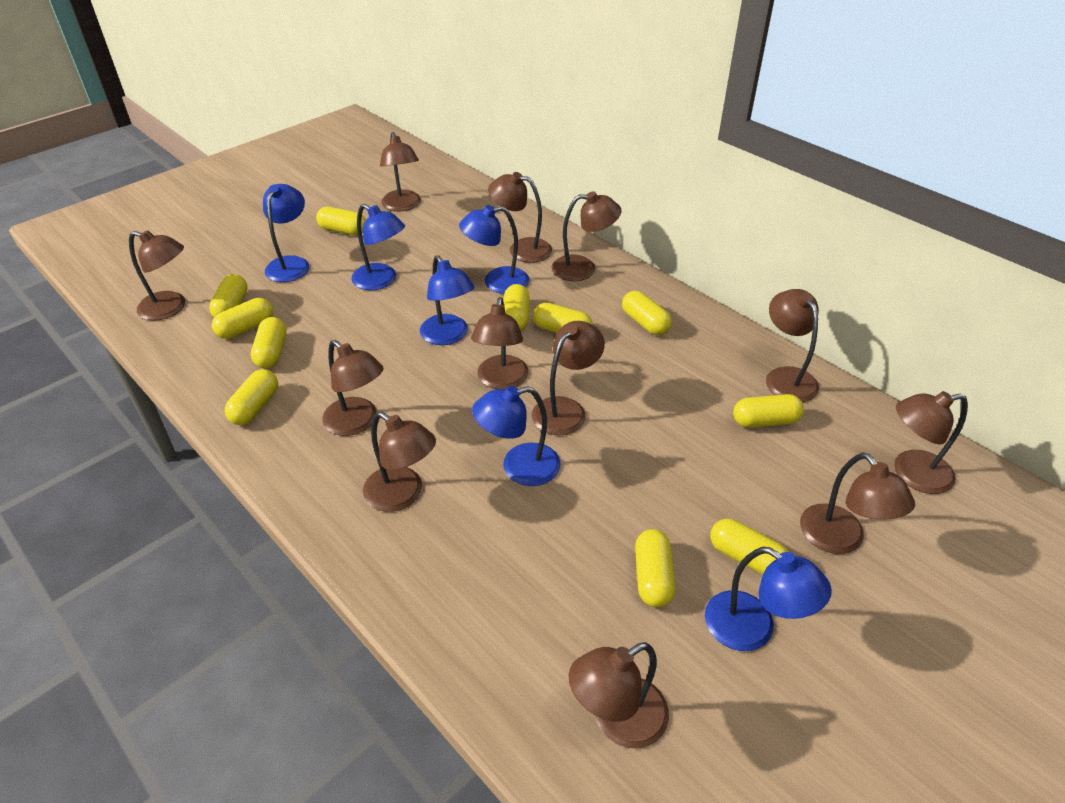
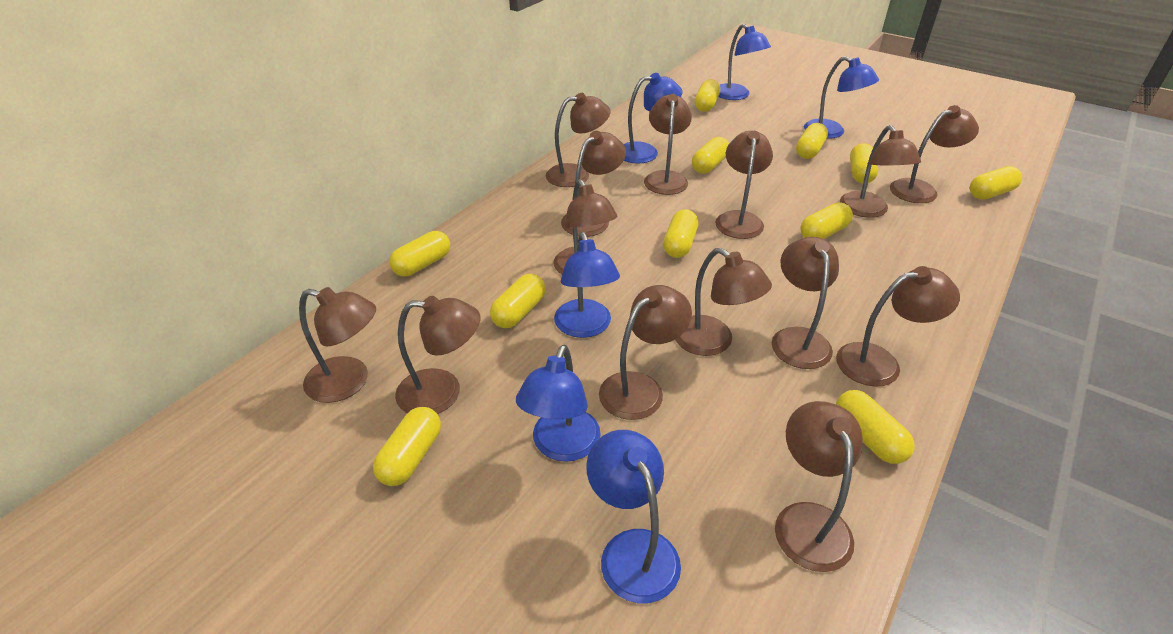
brown lamp: [129,230,185,321] [322,340,383,436] [363,412,436,512] [380,132,421,211] [471,297,528,390] [488,172,552,263] [532,321,605,435] [551,191,621,281] [568,642,669,749] [766,289,819,402] [800,453,915,554] [894,391,968,494] = 12 -> [299,287,376,403] [395,296,480,414] [546,93,611,187] [554,179,618,274] [561,131,626,237] [599,285,692,420] [644,94,692,195] [675,248,772,356] [715,131,773,239] [772,237,839,369] [775,401,863,572] [836,266,960,387] [840,125,921,218] [890,105,979,203] = 14

